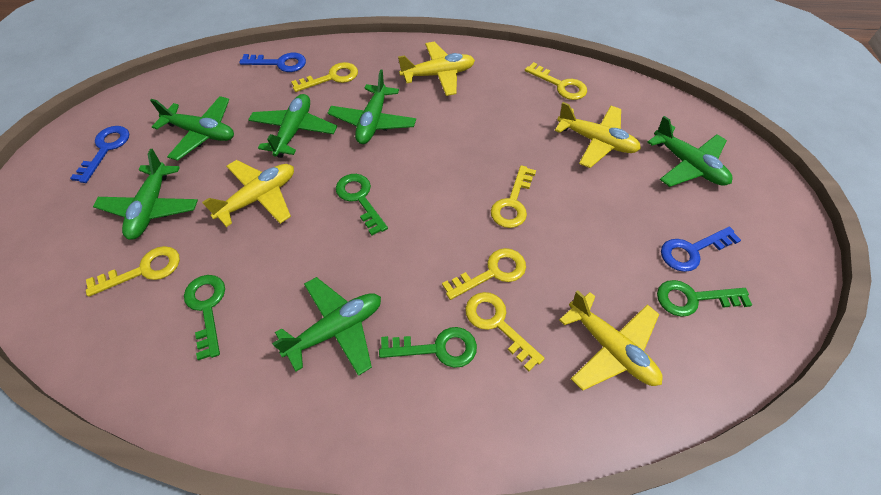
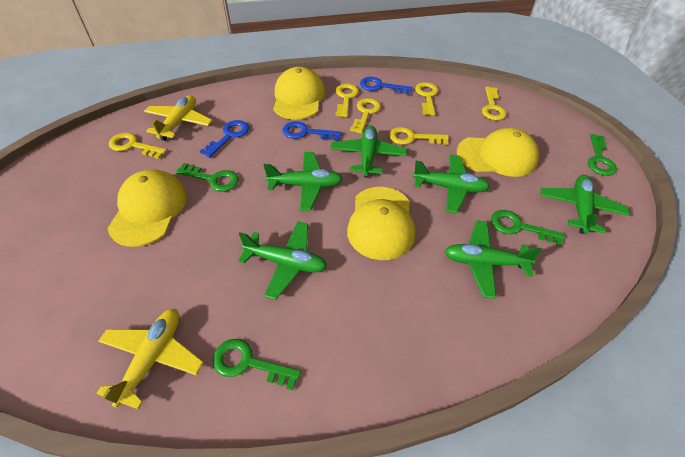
yellow cap: none = 0 -> [107,169,187,247] [273,67,325,120] [347,187,415,260] [457,128,539,177] = 4
yellow plane: [202,160,294,227] [398,42,475,96] [555,102,641,168] [559,290,663,391] = 4 -> [96,309,204,410] [144,95,213,141] = 2

